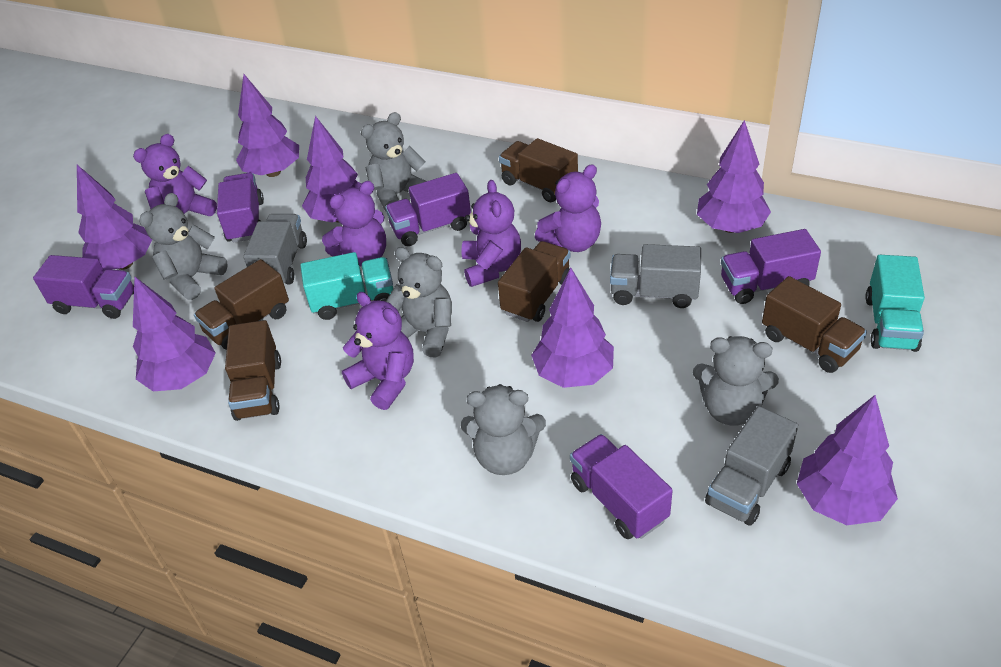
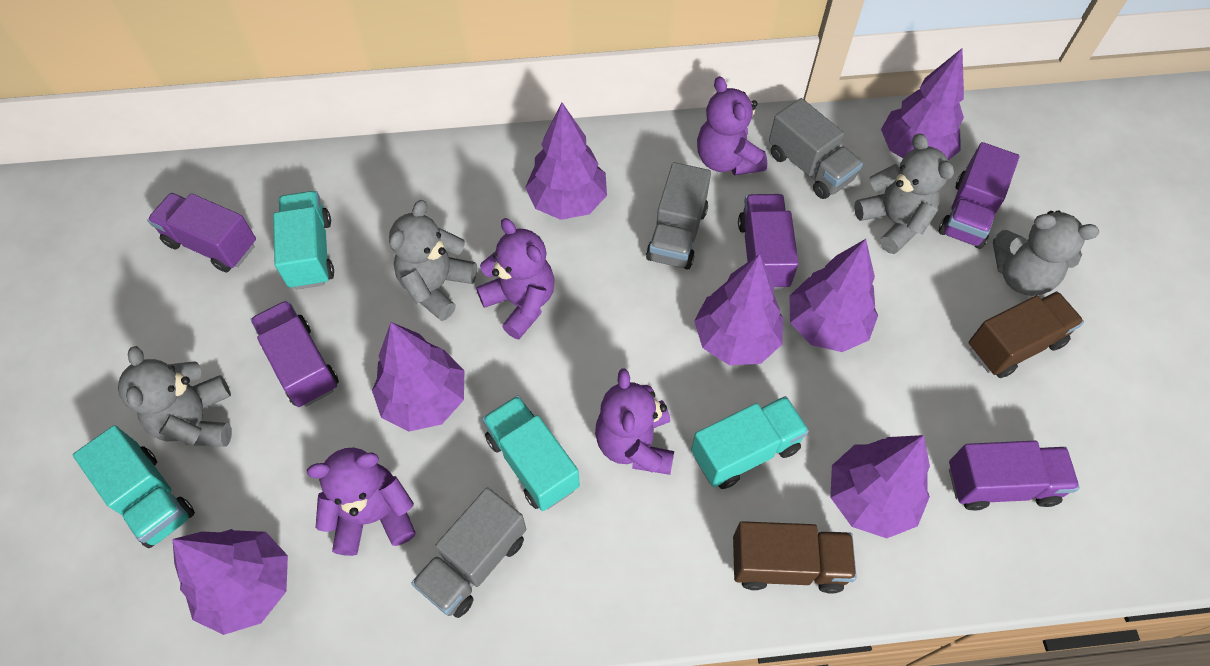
brown truck: [194,259,289,350] [225,320,281,421] [498,241,570,322] [499,138,578,202] [762,276,867,373] = 5 -> [733,521,857,594] [969,291,1084,378] = 2
grey teddy bear: [139,193,228,300] [361,112,426,211] [386,247,452,358] [461,384,546,475] [693,336,779,425] = 5 -> [118,346,232,447] [389,200,477,321] [854,133,954,254] [993,211,1099,296] = 4
purple teddy bear: [133,134,217,216] [322,181,386,267] [342,292,414,410] [461,180,521,287] [535,164,601,252] = 5 -> [307,448,416,556] [476,218,555,339] [595,368,674,475] [697,76,767,176] = 4
turquoise truck: [300,252,393,320] [865,255,925,352] = 2 -> [73,425,195,548] [273,191,334,290] [482,395,580,511] [691,396,809,489] = 4

